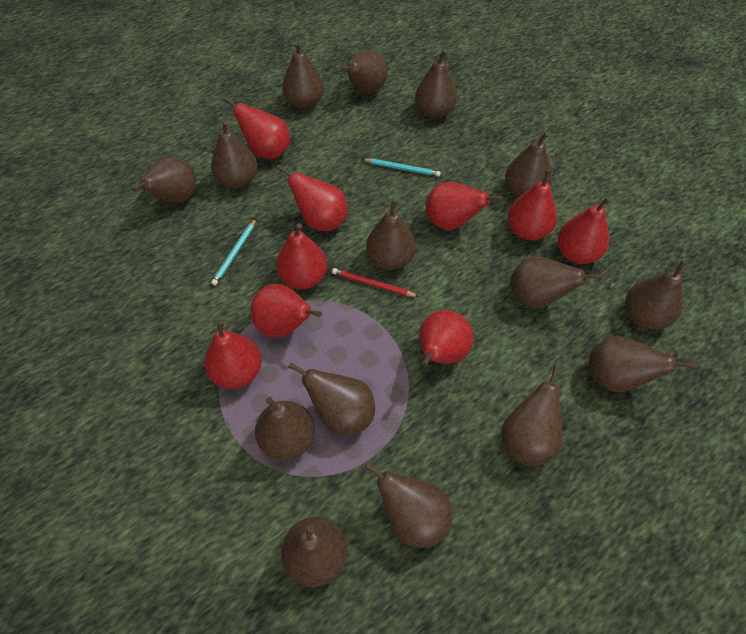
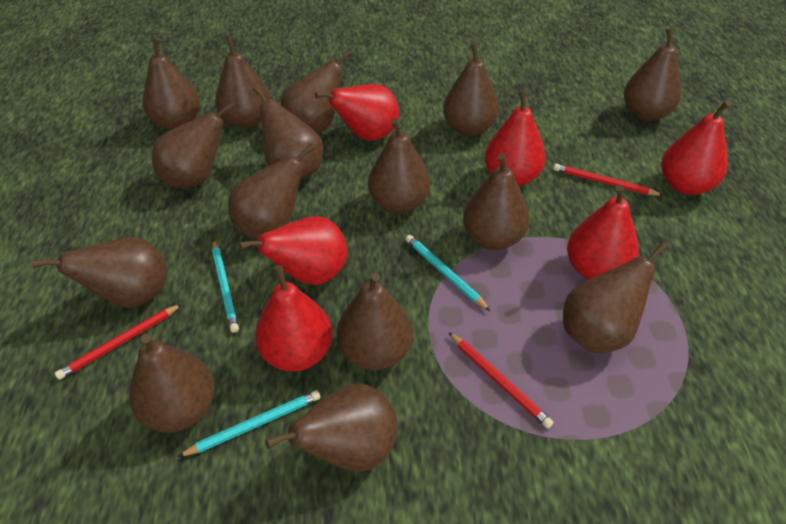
red pear: [204,320,262,389] [222,96,290,159] [250,284,322,337] [276,165,348,231] [276,223,327,289] [419,310,474,367] [425,182,503,230] [508,170,557,240] [557,197,611,264] = 9 -> [238,216,347,285] [255,265,332,371] [315,84,399,141] [485,90,546,186] [567,185,639,280] [661,100,731,195] = 6
red pencil: [332,268,419,297] = 1 -> [55,304,182,380] [448,332,553,429] [554,164,664,196] = 3
turquoise pencil: [211,218,257,286] [362,158,441,177] = 2 -> [178,390,320,457] [212,239,239,333] [406,235,490,311] = 3

